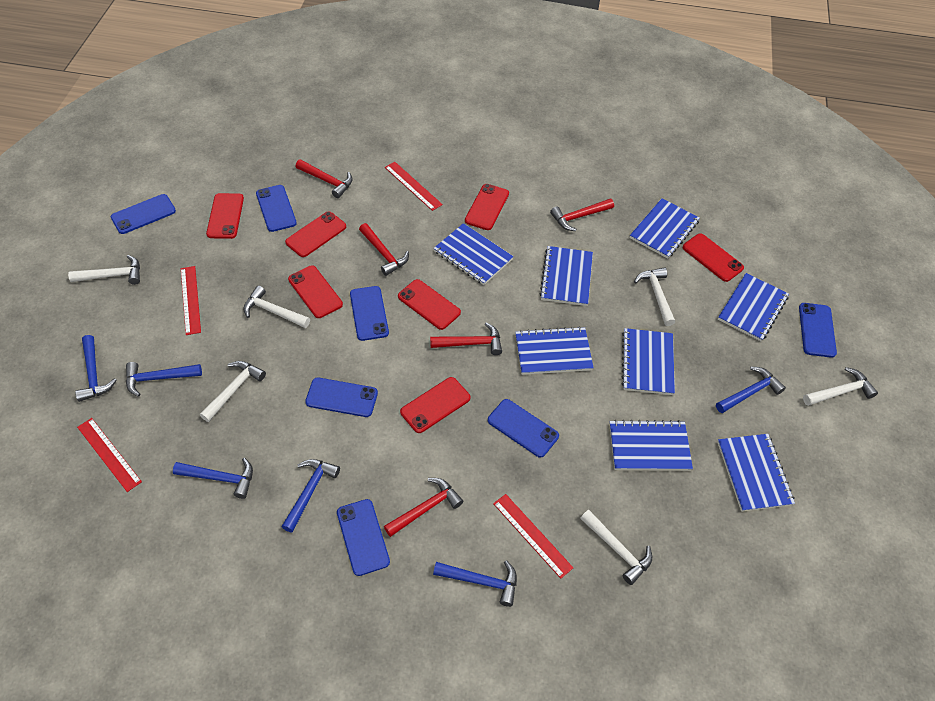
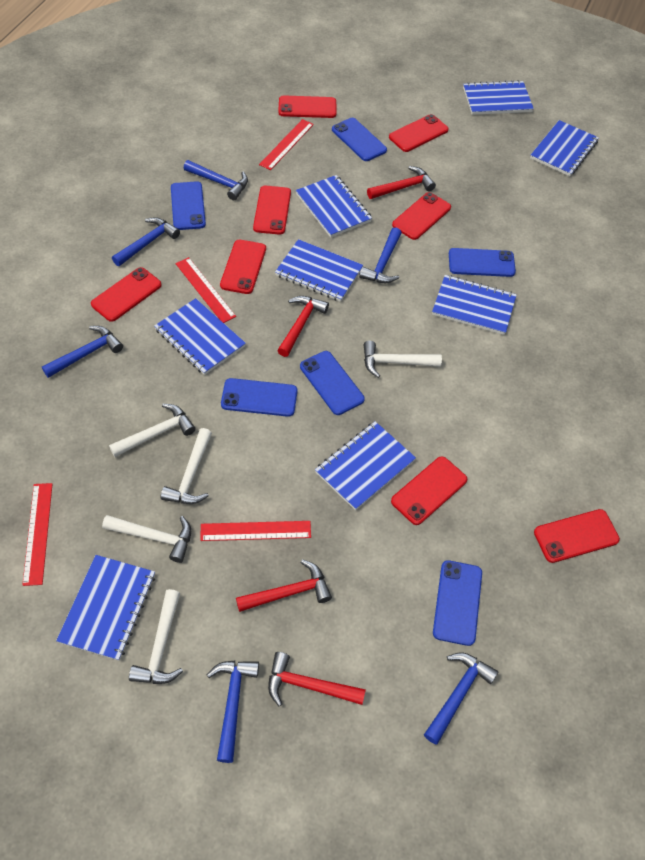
blue phone: [111,194,176,234] [256,185,297,232] [305,377,378,417] [337,499,390,576] [350,286,389,341] [488,399,559,458] [799,303,837,358] = 7 -> [171,181,206,230] [221,378,297,417] [300,351,365,415] [332,118,387,161] [433,560,482,646] [449,248,516,277] = 6
red hammer: [296,159,353,198] [359,223,409,276] [384,478,463,537] [430,323,502,355] [550,199,614,231] = 5 -> [236,559,332,612] [268,652,366,706] [277,296,329,357] [367,166,436,199] = 4
red phone: [206,193,244,239] [285,211,346,257] [288,265,343,318] [398,279,461,330] [400,377,471,433] [465,184,509,230] [683,233,744,282] = 7 -> [91,267,162,322] [220,240,266,294] [253,186,291,235] [278,95,337,118] [389,114,449,152] [391,456,467,525] [392,192,451,240] [534,509,620,563] = 8
white hammer: [68,255,140,285] [200,361,266,422] [243,286,310,328] [580,510,652,585] [634,267,675,326] [803,367,878,406] = 6 -> [102,515,191,563] [109,404,196,457] [129,589,183,684] [161,428,212,504] [364,341,442,378] = 5

